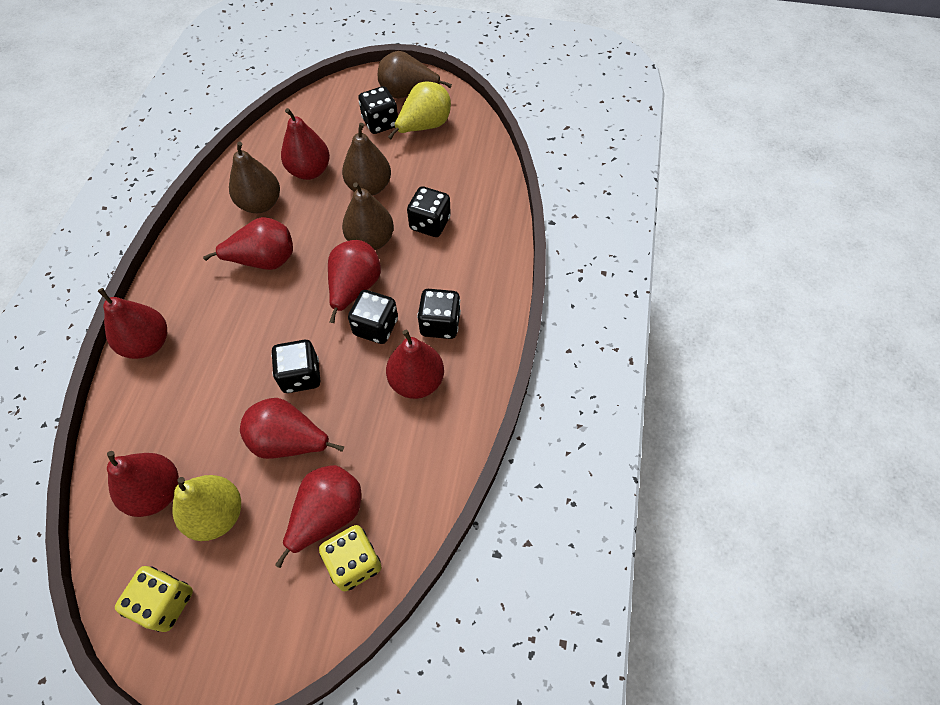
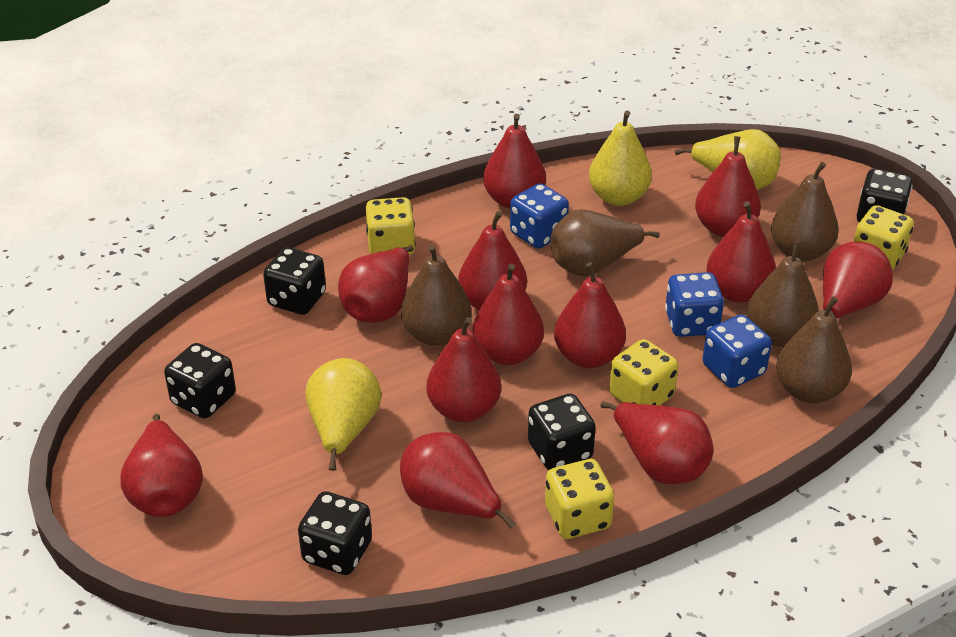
blue dice: none = 0 -> [510,183,569,249] [665,272,724,337] [703,314,772,388] = 3
brown pear: [229,141,280,213] [342,123,391,196] [342,182,394,250] [378,51,452,98] = 4 -> [401,245,472,346] [551,209,660,276] [747,240,819,347] [771,162,839,261] [776,296,852,403] = 5
red pear: [98,288,167,359] [107,451,179,517] [203,217,293,270] [240,398,344,459] [275,465,361,568] [281,108,330,180] [328,240,381,323] [386,329,444,399] = 8 -> [120,414,203,517] [338,245,414,323] [400,432,516,529] [427,317,501,422] [458,211,527,310] [472,264,544,365] [483,114,546,208] [554,262,626,368] [600,401,713,484] [695,136,761,237] [707,201,776,302] [823,242,893,318] = 12
yellow dice: [115,566,193,632] [319,525,381,591] = 2 -> [366,197,416,255] [545,459,614,539] [609,339,678,405] [854,205,914,270] = 4
yellow pear: [172,475,241,541] [388,81,451,139] = 2 -> [305,358,381,471] [589,111,652,206] [675,129,781,190] = 3

